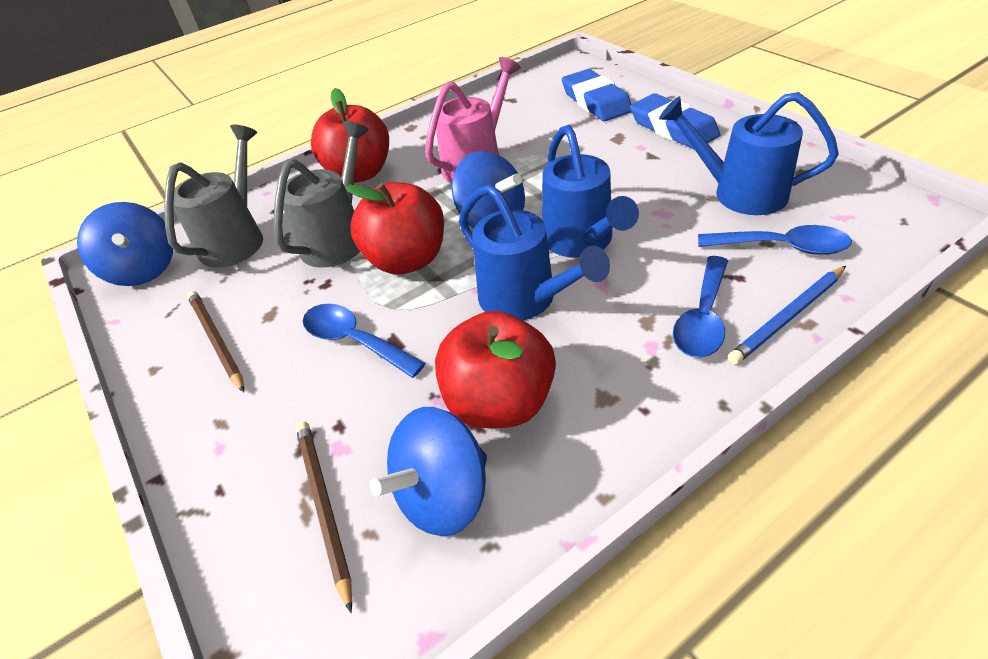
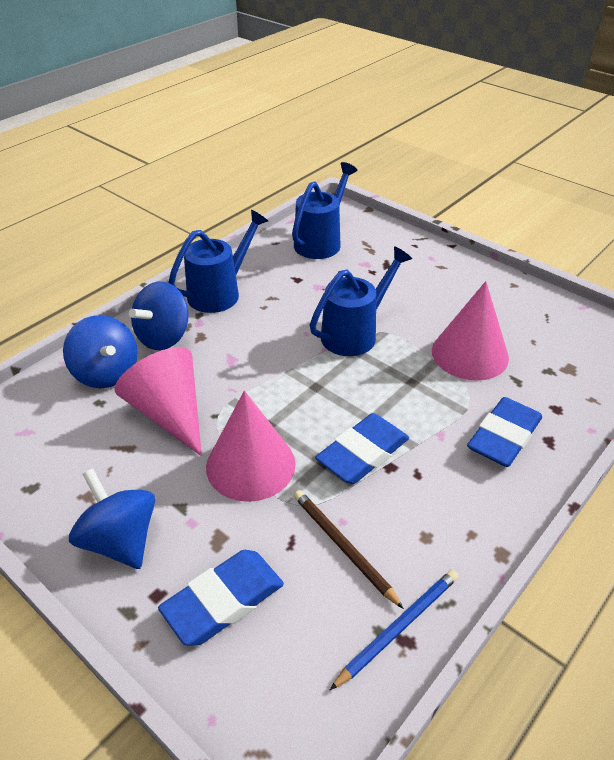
blue eraser: [562,69,631,121] [630,93,721,150] = 2 -> [158,550,284,646] [315,413,409,484] [467,397,542,467] = 3
blue spoon: [303,304,426,378] [673,256,728,358] [698,225,852,255] = 3 -> none = 0
brown pencil: [187,291,244,392] [296,421,352,613] = 2 -> [294,490,404,609] = 1
grey watering can: [164,125,263,268] [273,121,369,268] = 2 -> none = 0
pink cone: none = 0 -> [114,347,202,456] [206,391,296,502] [432,281,509,381] = 3
pink watering can: [425,57,521,183] = 1 -> none = 0
red apple: [311,88,389,183] [345,182,444,274] [435,311,556,428] = 3 -> none = 0

